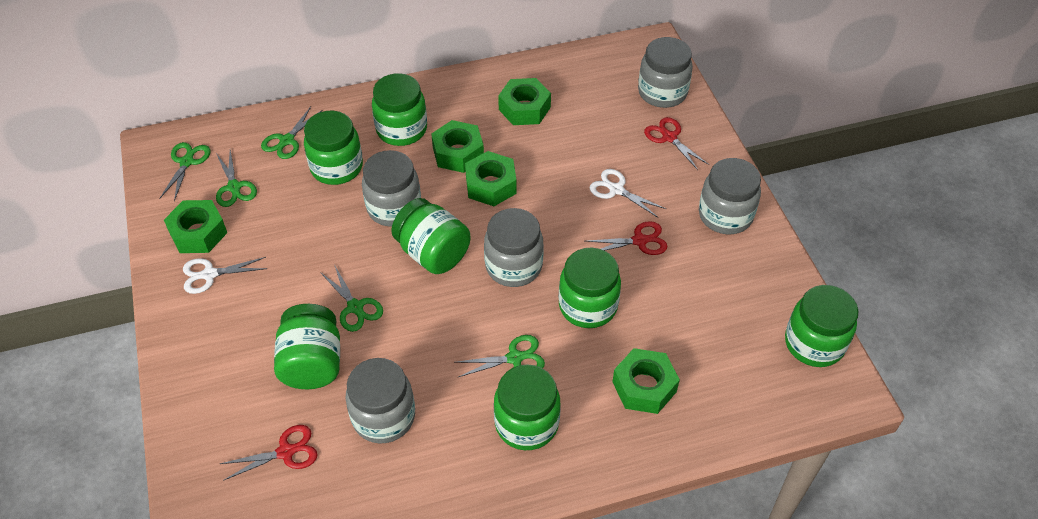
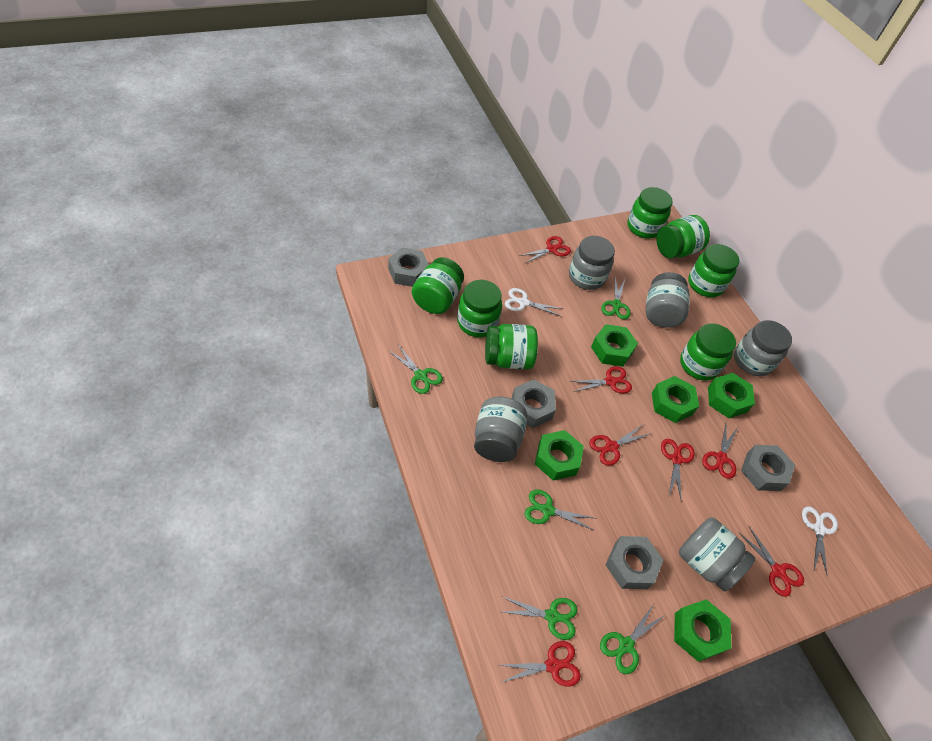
grey nut: none = 0 -> [388,247,429,287] [512,379,556,428] [606,536,663,589] [741,445,795,491] = 4
red scissors: [220,425,318,481] [585,221,668,255] [644,117,709,170] = 3 -> [500,641,581,687] [519,236,571,264] [569,366,632,393] [589,425,650,466] [661,439,695,499] [702,424,738,479] [739,527,804,597] = 7

